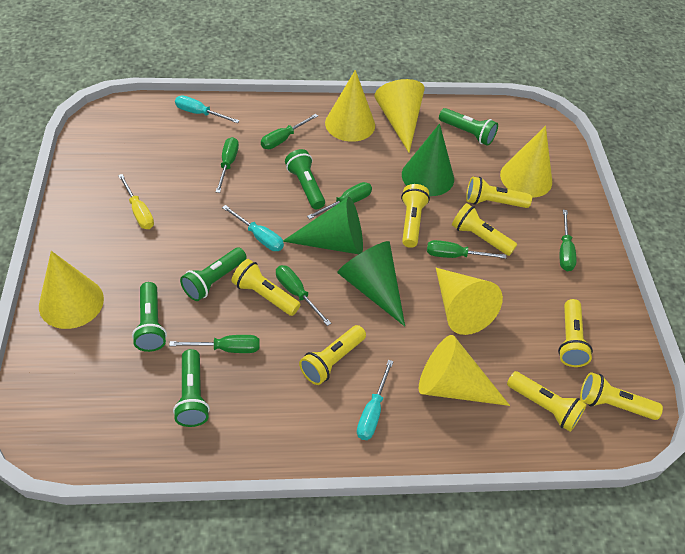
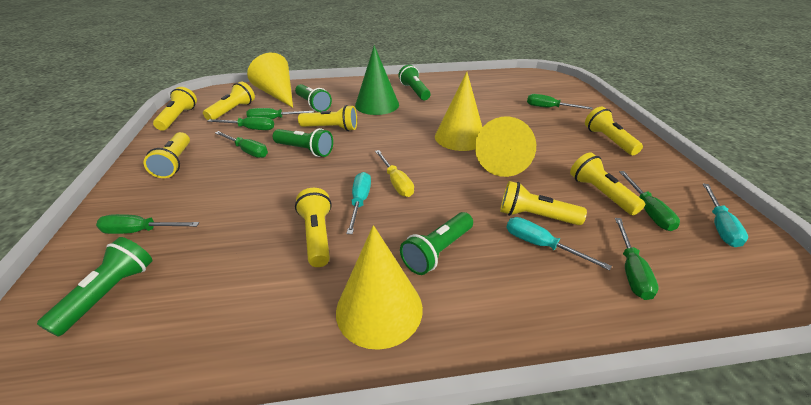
green cone: [283,197,363,254] [337,241,405,326] [402,124,454,196] = 3 -> [355,45,399,115] = 1
yellow cone: [39,251,104,329] [325,70,375,142] [374,79,424,153] [419,335,510,406] [436,268,503,335] [500,126,552,198] = 6 -> [247,53,293,108] [336,225,423,350] [435,72,482,151] [475,116,536,177] = 4

